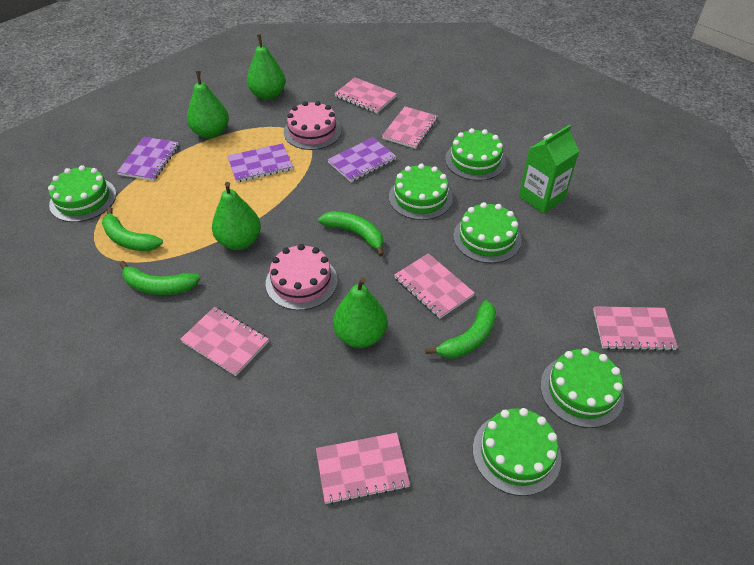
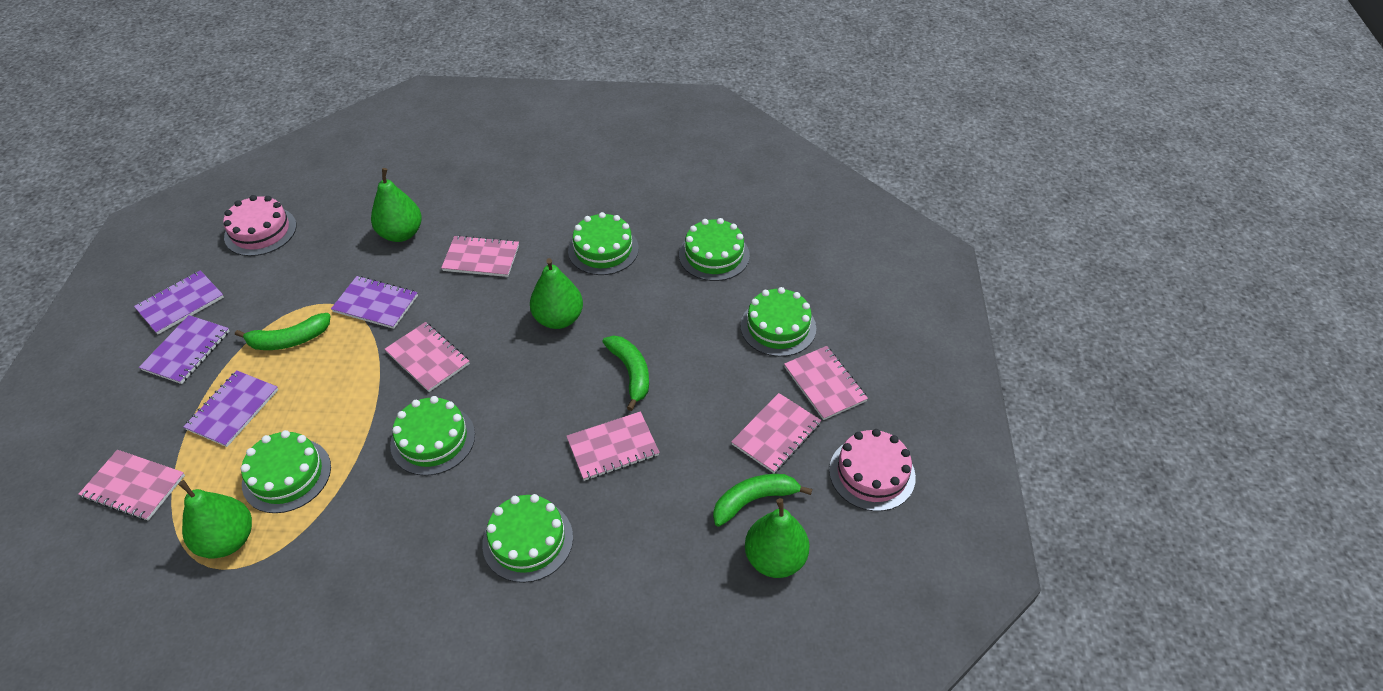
green banana: [102,207,163,251] [119,261,200,295] [318,211,384,256] [425,300,496,359] = 4 -> [235,313,331,350] [602,336,649,411] [713,474,812,527] = 3
green carton: [519,125,579,214] = 1 -> none = 0
purple notebook: [117,137,179,181] [227,143,293,182] [327,137,397,182] = 3 -> [134,270,224,334] [139,315,230,384] [183,370,278,447] [331,276,418,329] = 4

